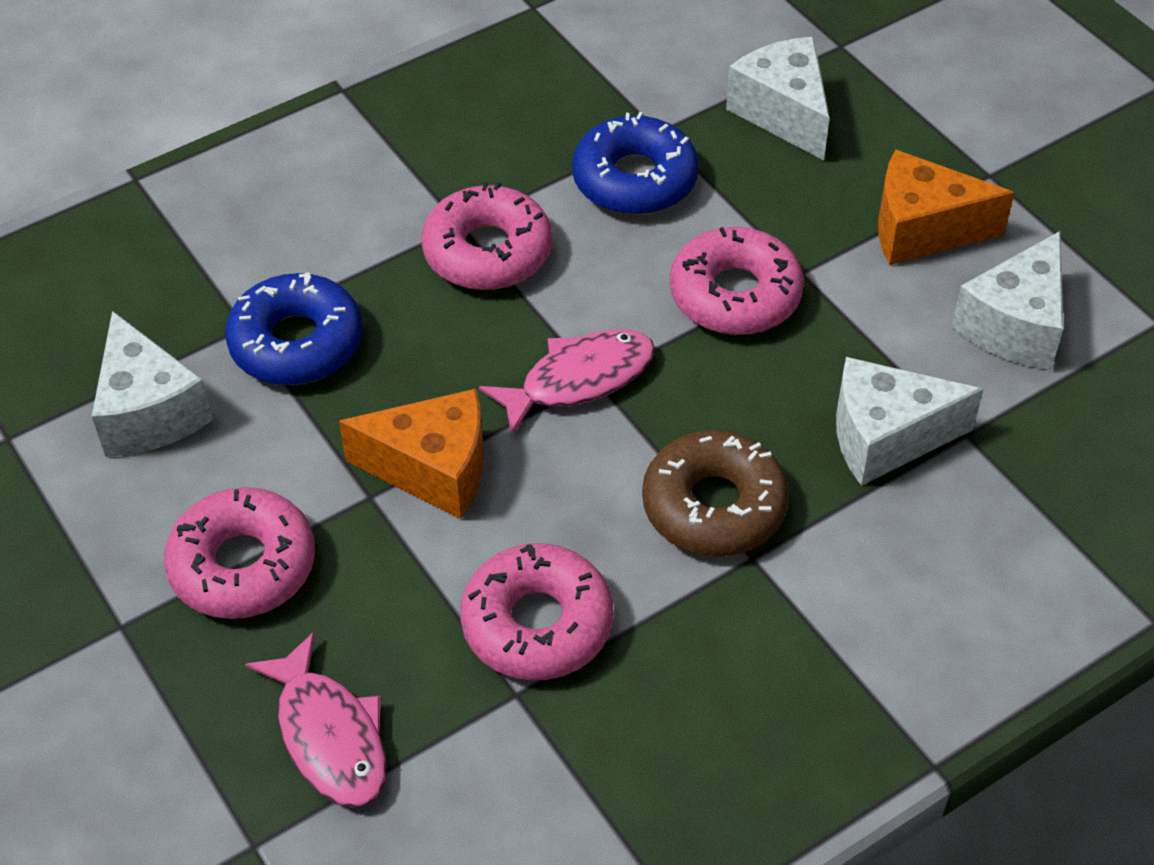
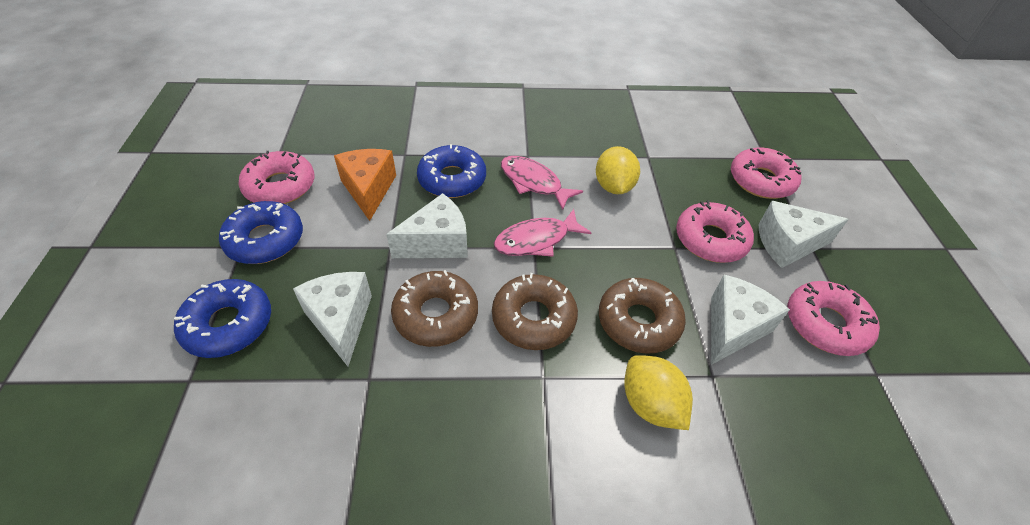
blue donut: [225,273,363,385] [572,112,699,215] = 2 -> [174,279,271,358] [219,201,303,264] [417,144,486,198] = 3
brown donut: [642,430,789,556] = 1 -> [391,270,478,347] [492,273,578,350] [599,278,686,354] = 3
orange cheese: [339,389,483,519] [878,150,1015,265] = 2 -> [334,149,396,221] = 1
yellow lemon: none = 0 -> [596,146,640,194] [624,355,693,430] = 2

